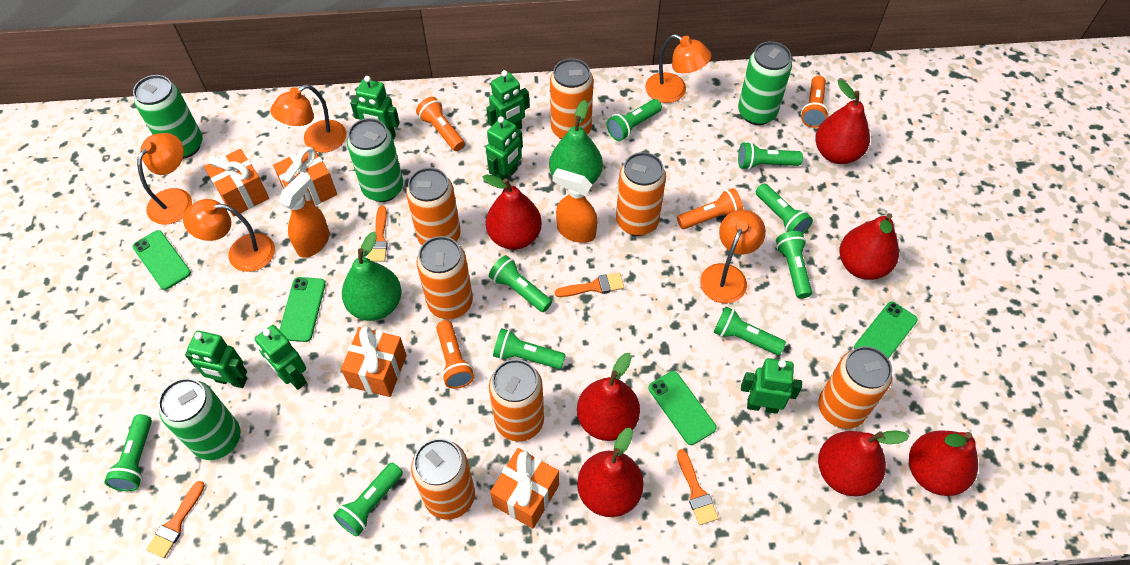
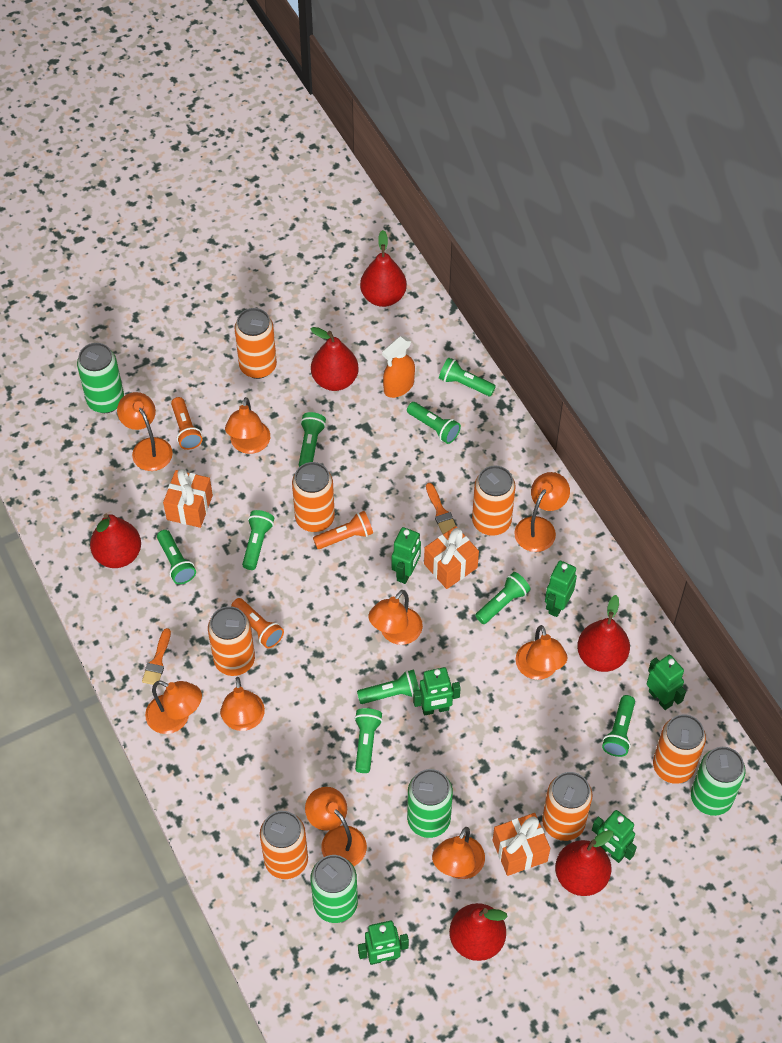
green pear: [342,232,401,321] [549,100,603,184] = 2 -> none = 0
green phone: [132,230,191,290] [279,277,326,342] [649,371,716,445] [854,302,918,359] = 4 -> none = 0
orange brush: [146,481,205,558] [367,206,388,262] [555,273,624,297] [677,449,719,525] = 4 -> [142,628,171,685] [426,483,456,534] = 2
orange flashlight: [416,97,465,151] [436,320,474,389] [677,188,743,229] [801,75,829,128] = 4 -> [171,397,202,450] [231,598,284,648] [313,511,373,549] = 3
orange gift: [204,149,269,217] [273,147,337,206] [341,327,407,397] [490,448,559,529] = 4 -> [163,469,213,528] [424,526,479,589] [493,813,550,876] = 3
orange lamp: [137,133,192,224] [183,199,275,272] [270,84,346,153] [645,34,711,103] [700,210,766,304] = 5 -> [117,392,173,471] [145,680,202,734] [220,677,265,731] [225,397,270,454] [305,787,367,866] [368,590,423,645] [432,827,485,879] [514,472,570,552] [516,625,568,680] = 9
orange spray bottle: [279,172,330,258] [553,168,597,243] = 2 -> [382,336,415,398] = 1
red pear: [483,174,542,250] [577,353,640,441] [577,428,643,517] [815,80,870,164] [818,430,909,496] [840,213,899,280] [909,430,978,496] = 7 -> [90,514,141,568] [311,327,359,391] [360,230,407,307] [449,903,508,961] [555,830,613,896] [577,595,630,672] = 6

